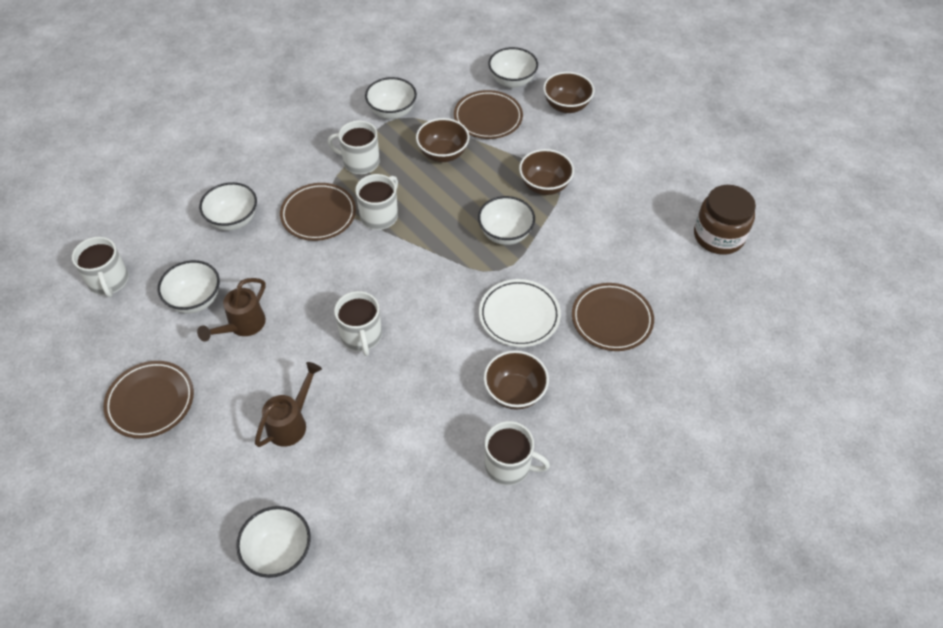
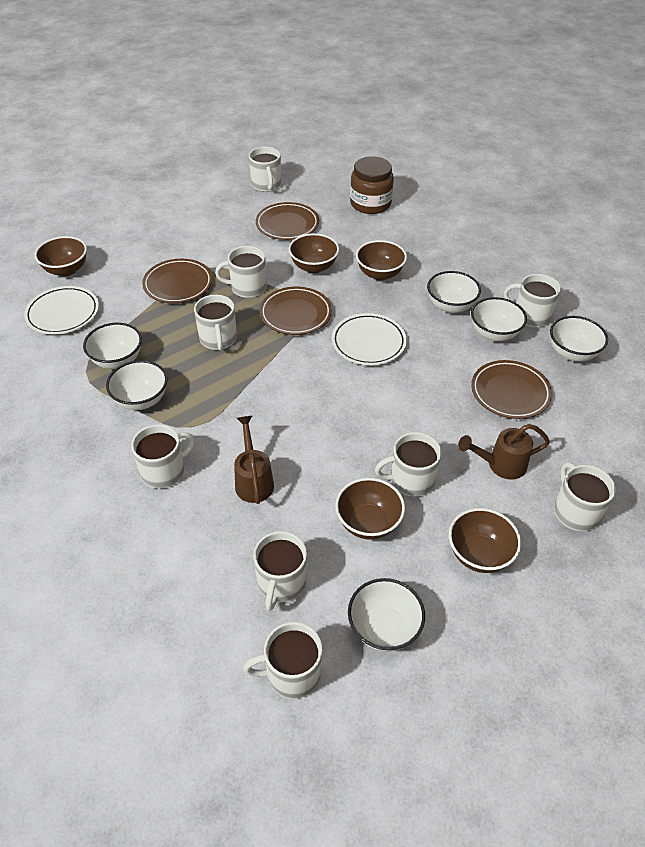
brown bowl: [416,118,469,162] [484,350,549,410] [519,149,574,195] [543,72,594,113] = 4 -> [34,236,87,276] [289,233,339,273] [335,478,405,540] [356,240,407,280] [449,508,521,573] = 5
white mug: [72,237,129,297] [327,120,380,174] [334,291,382,356] [355,174,398,230] [485,421,550,485] = 5 -> [131,424,195,489] [194,295,237,351] [215,246,267,298] [243,622,322,699] [249,147,281,192] [253,531,307,611] [375,432,441,497] [504,274,561,327] [554,462,616,531] = 9
white plate: [479,279,561,347] = 1 -> [24,286,99,334] [332,313,407,365] = 2

